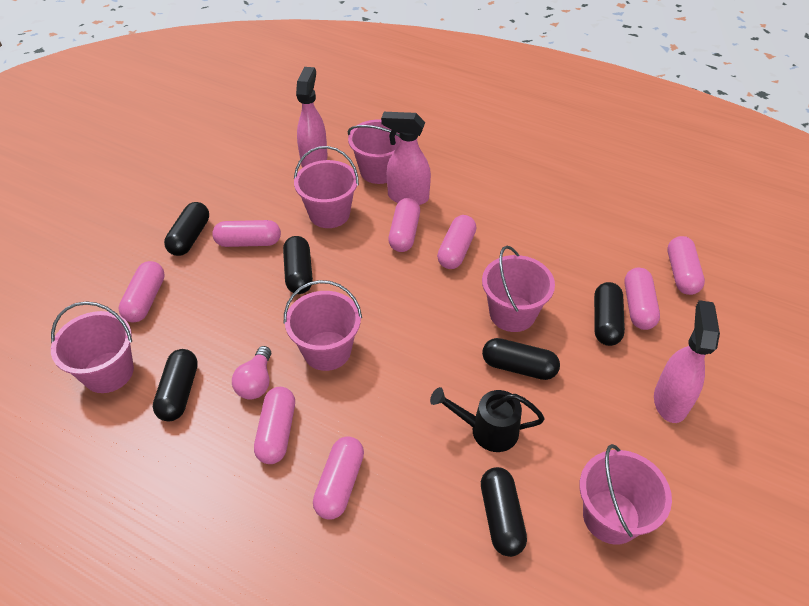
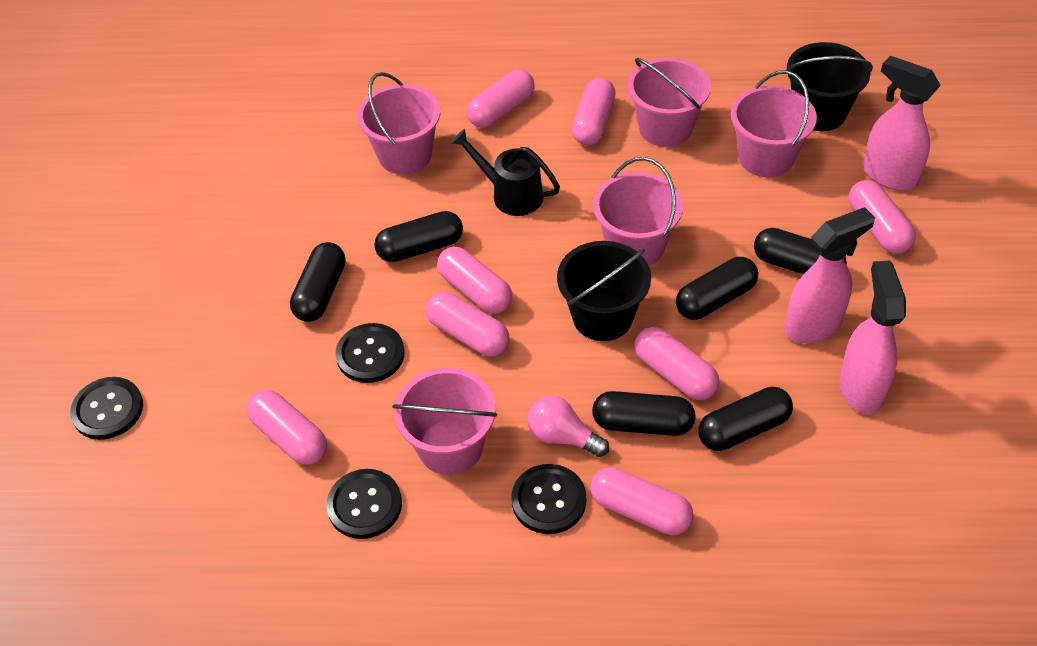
black bucket: none = 0 -> [557,241,651,341] [785,42,873,131] = 2
black button: none = 0 -> [70,377,143,440] [327,469,402,539] [336,323,405,383] [511,464,586,534] = 4
pink bucket: [51,301,134,393] [284,280,362,371] [294,146,359,228] [348,119,400,184] [482,246,555,332] [580,444,672,545] = 6 -> [357,72,440,174] [392,368,497,475] [593,157,683,266] [628,58,711,147] [731,71,817,177] = 5

